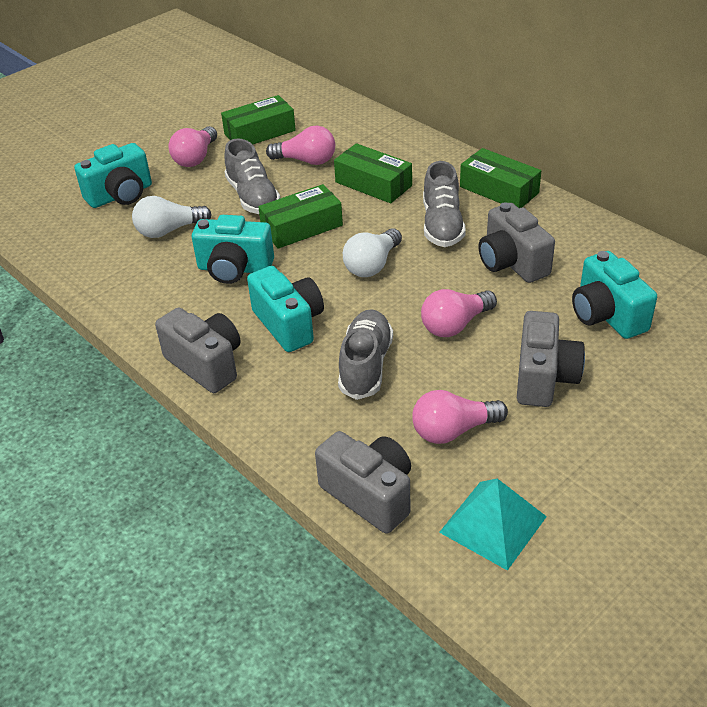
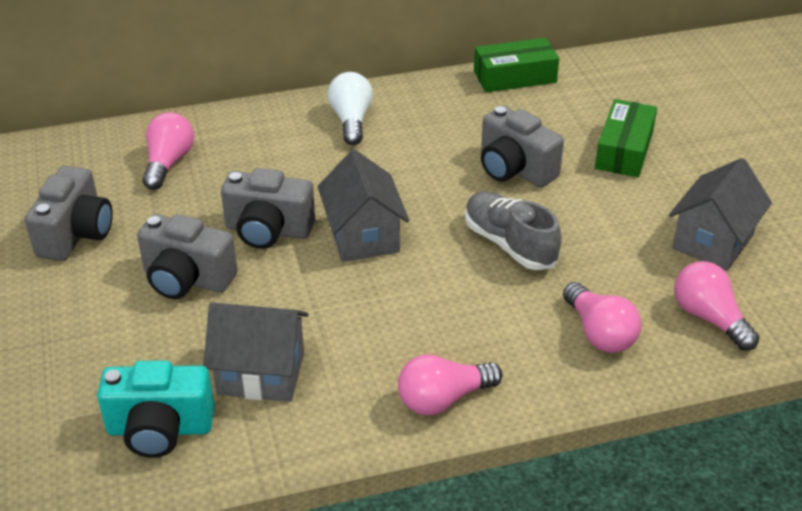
green box: [221,95,296,144] [258,184,343,249] [334,143,412,203] [460,148,541,208] = 4 -> [474,38,559,93] [595,99,657,177] = 2
grey house: none = 0 -> [203,302,309,402] [318,150,409,262] [669,158,772,271] = 3
grey shoe: [225,138,280,214] [338,309,393,400] [423,161,466,247] = 3 -> [465,192,562,270] = 1
turquoise camera: [74,143,152,208] [192,215,274,284] [247,266,324,352] [572,251,657,339] = 4 -> [97,361,214,458] = 1
turquoise pyramid: [439,479,547,571] = 1 -> none = 0
white light bulb: [132,196,212,238] [343,228,402,277] = 2 -> [328,72,373,145] = 1

